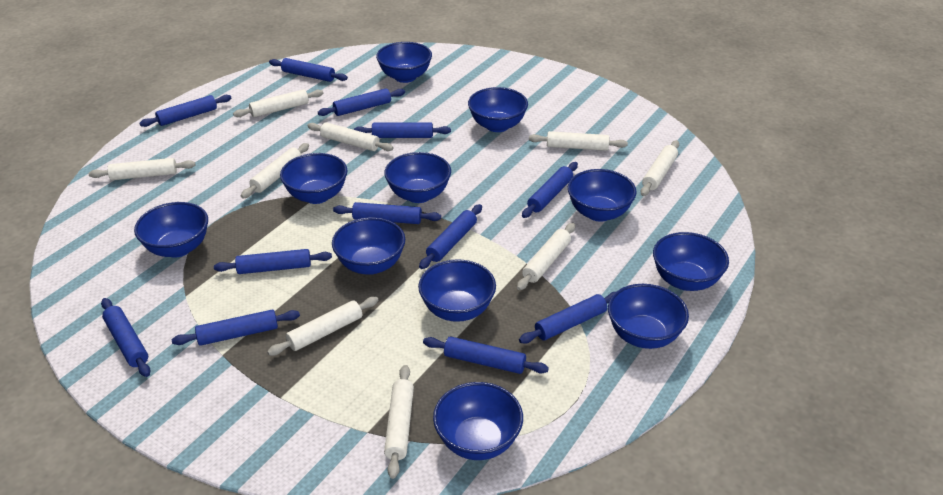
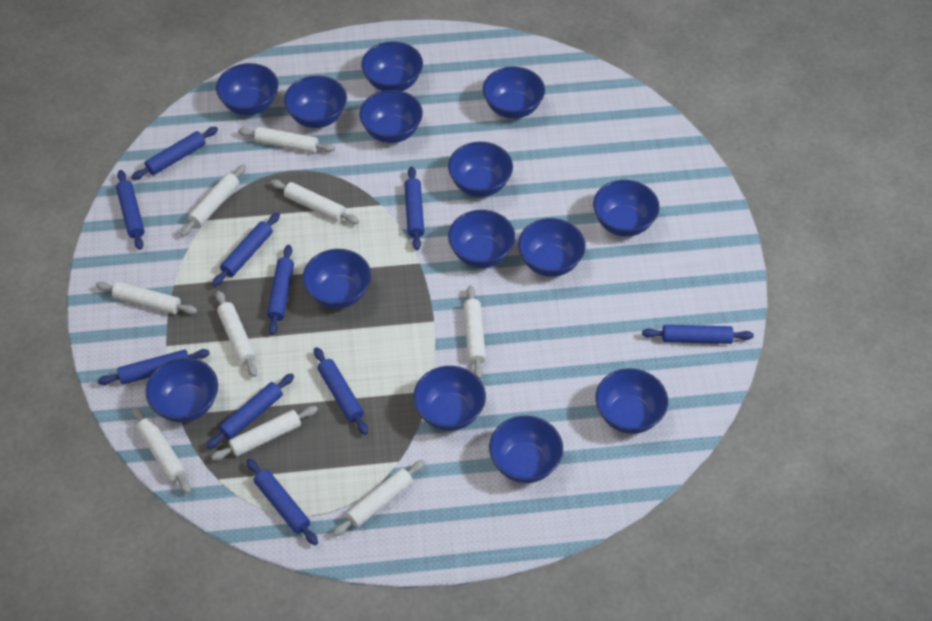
blue bowl: [134,202,208,258] [280,153,348,204] [332,217,405,275] [376,42,432,83] [384,152,451,203] [418,259,496,322] [433,382,523,460] [468,87,528,132] [568,169,637,222] [608,284,689,349] [653,232,729,291] = 11 -> [145,358,218,423] [216,63,278,115] [284,76,347,128] [303,249,371,309] [359,90,423,143] [361,41,423,91] [413,366,486,431] [448,142,513,197] [448,210,515,268] [483,66,545,119] [489,416,563,483] [518,218,586,277] [593,180,660,237] [596,368,668,434] = 14
blue rolling pin: [101,298,151,377] [139,95,231,127] [172,310,300,346] [214,249,332,274] [269,58,348,82] [318,88,405,116] [333,202,441,224] [354,122,451,138] [419,204,482,269] [423,336,549,374] [519,292,615,344] [522,162,578,218] = 12 -> [98,349,210,385] [116,170,145,250] [131,127,218,180] [206,373,294,449] [212,212,280,287] [247,459,318,545] [267,245,294,335] [314,347,368,435] [404,167,424,250] [642,325,754,344] = 10

